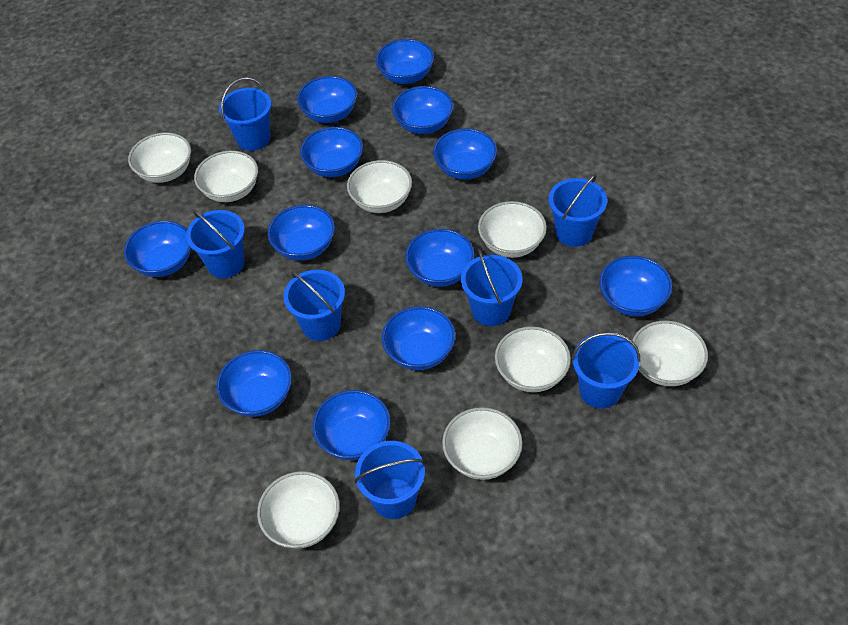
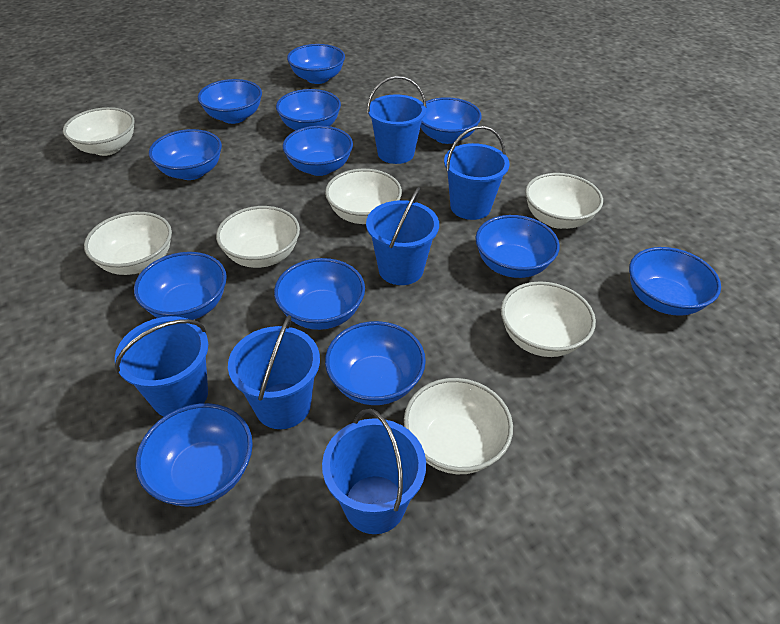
blue bucket: [186,210,245,278] [219,77,271,151] [284,270,345,341] [354,441,425,519] [461,249,522,326] [549,174,607,247] [571,332,640,409] = 7 -> [115,316,208,417] [228,316,320,429] [322,409,426,534] [366,187,439,285] [367,76,426,164] [444,126,510,220] = 6
white bowl: [128,133,191,183] [194,151,258,202] [257,471,340,549] [347,160,412,213] [442,407,522,480] [478,201,547,258] [495,327,571,392] [631,321,708,386] = 8 -> [63,107,135,156] [84,212,172,275] [216,206,300,268] [325,169,402,224] [404,378,513,474] [501,281,596,357] [525,173,603,229] = 7

